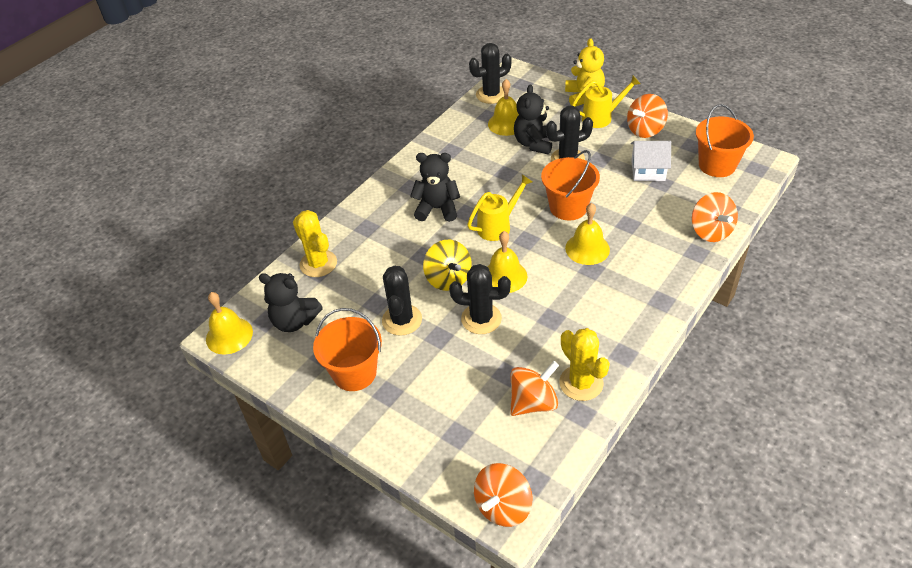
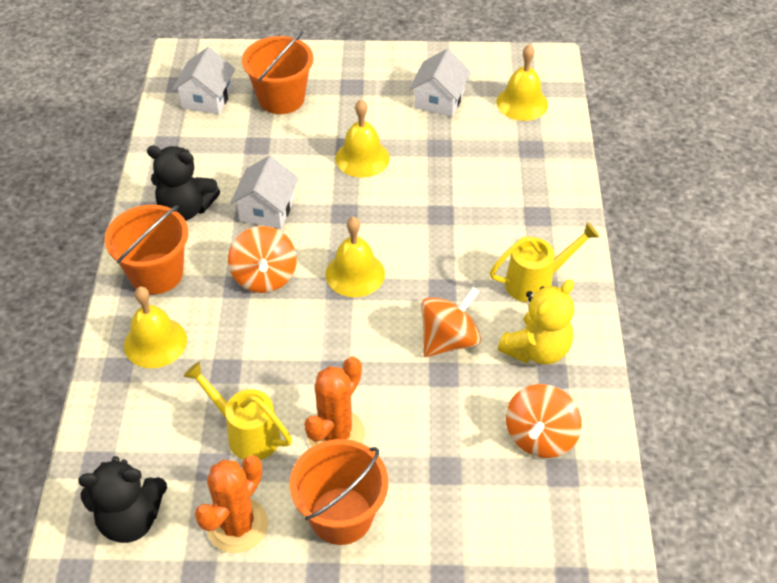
black cactus: [382,266,422,336] [449,264,511,334] [469,43,512,104] [546,106,593,162] = 4 -> none = 0
black teddy bear: [259,273,323,332] [410,153,460,222] [514,84,552,155] = 3 -> [78,456,167,543] [147,146,220,221] = 2
orange cactus: none = 0 -> [195,455,268,553] [304,356,365,447] = 2
orange spinning top: [474,463,532,527] [510,361,559,416] [627,94,668,138] [692,192,738,242] = 4 -> [228,226,297,293] [421,286,481,357] [506,384,582,458] = 3
white house: [631,141,671,181] = 1 -> [172,47,235,114] [230,155,299,229] [409,49,471,117] = 3
yellow cactus: [293,210,337,277] [559,328,610,401] = 2 -> none = 0
yellow spinning top: [423,240,472,291] = 1 -> none = 0

